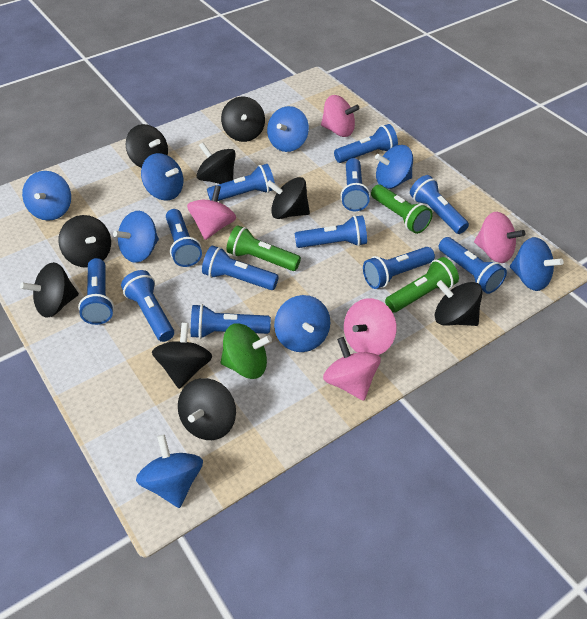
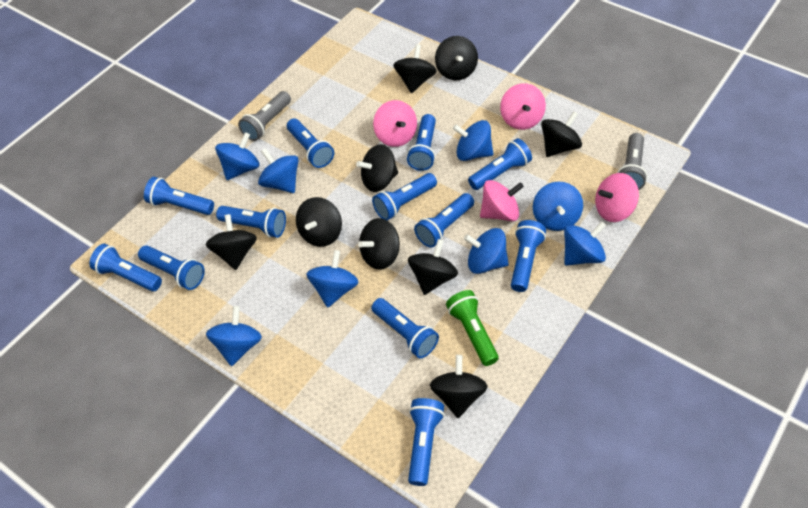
green flashlight: [227,225,301,271] [371,185,433,234] [385,257,459,313] = 3 -> [446,290,499,366] = 1
green spinning top: [221,323,272,379] = 1 -> none = 0
grey flashlight: none = 0 -> [238,91,291,141] [617,133,647,190] = 2
pink spinning top: [187,185,236,240] [321,95,359,137] [323,337,381,401] [344,298,397,355] [474,212,525,263] = 5 -> [373,100,417,147] [480,180,524,221] [500,83,546,130] [595,173,639,222] = 4

